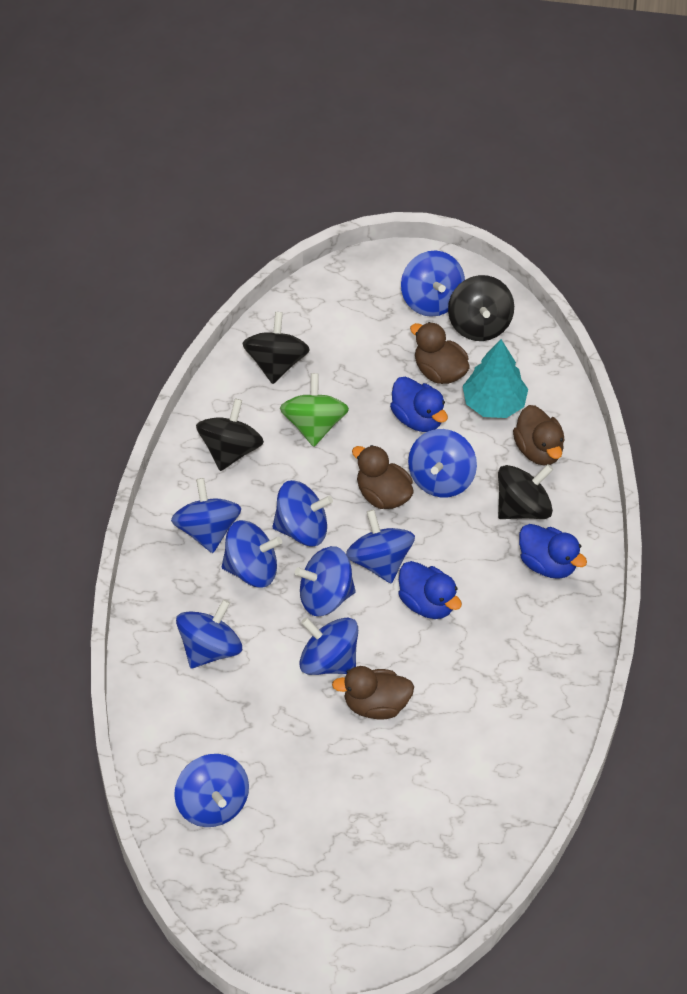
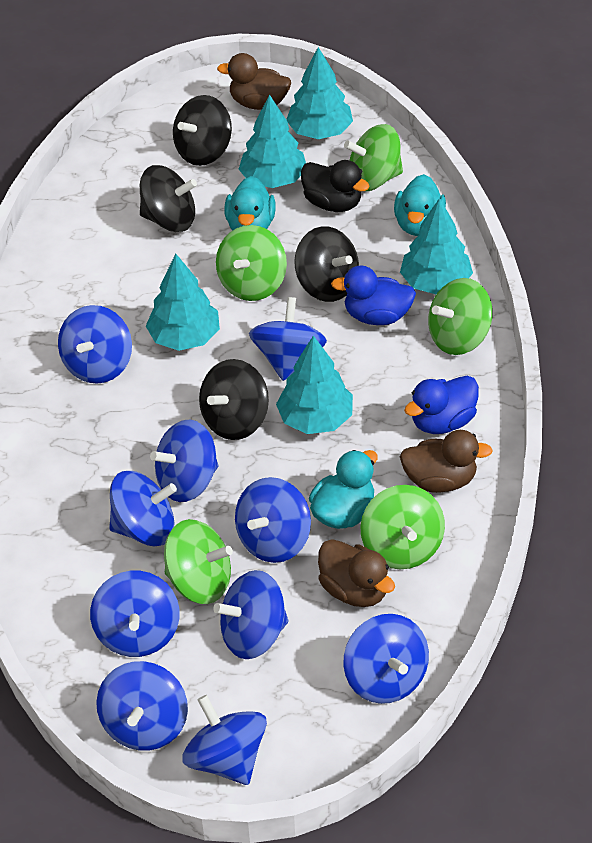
black duck: none = 0 -> [301,160,370,212] = 1
blue duck: [390,377,448,432] [398,561,462,619] [519,524,587,579] = 3 -> [331,266,416,325] [404,376,479,434] = 2
brown duck: [332,666,414,720] [352,445,413,509] [410,322,469,384] [513,405,565,465] = 4 -> [217,53,291,110] [318,539,395,607] [400,430,493,493] = 3
green spinning top: [280,373,349,447] = 1 -> [164,519,233,604] [216,225,287,301] [344,124,403,191] [360,485,445,569] [428,278,493,355] = 5
turquoise duck: none = 0 -> [224,176,276,230] [309,450,378,529] [394,174,446,236] = 3
turquoise tree: [463,339,528,418] = 1 -> [146,254,220,351] [239,94,306,188] [276,335,353,434] [286,47,353,139] [400,198,473,294] = 5

